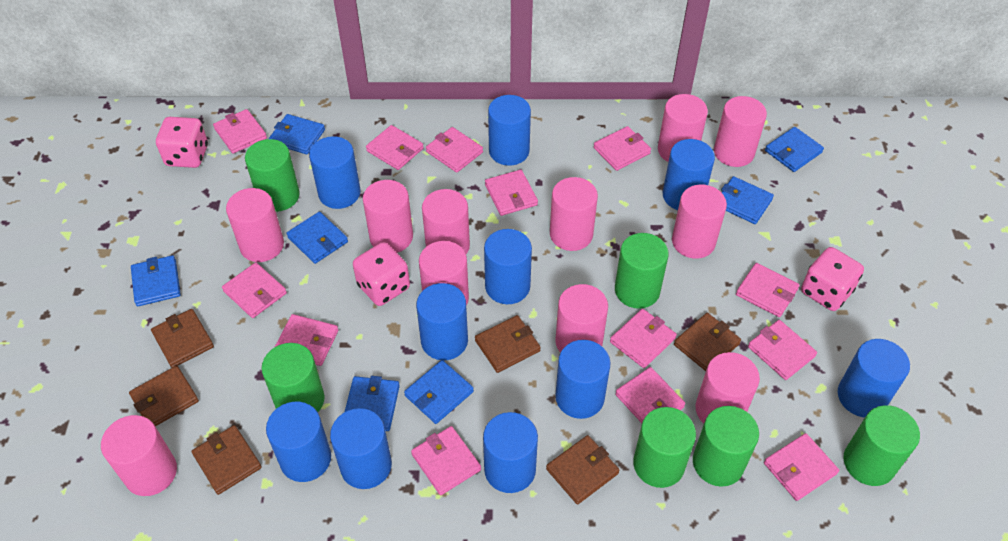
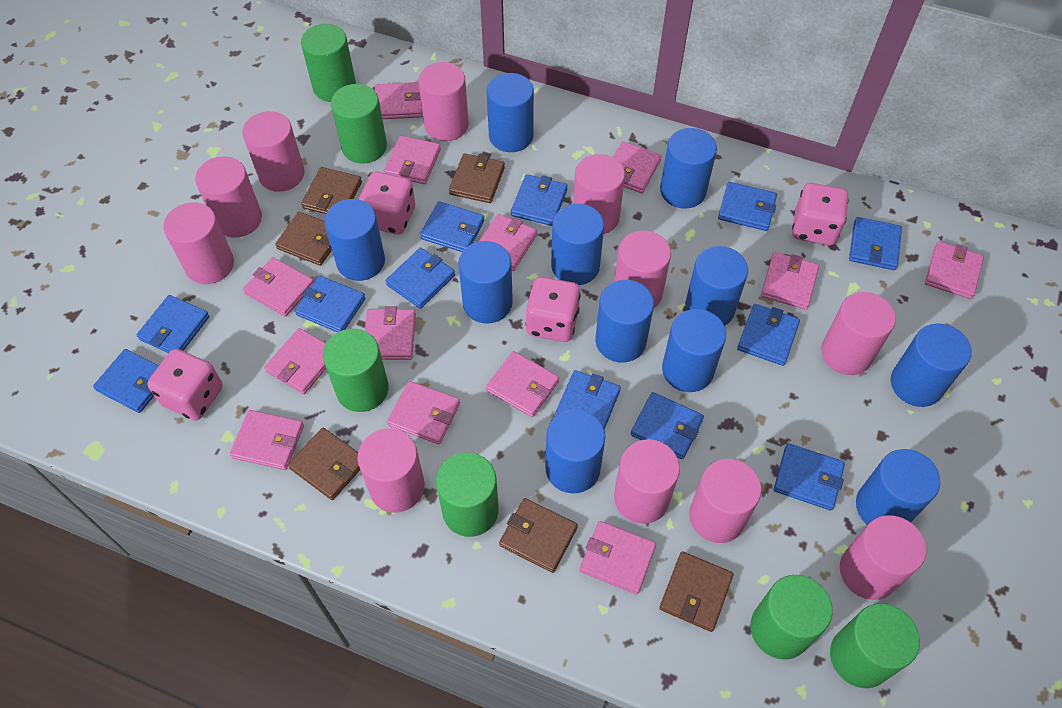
blue cylinder: [266,402,331,482] [309,136,361,209] [330,408,392,489] [416,283,468,360] [483,412,538,493] [484,229,532,304] [488,95,531,166] [555,340,611,419] [663,139,715,210] [838,339,910,418] = 10 -> [324,199,385,281] [458,241,513,324] [487,73,534,152] [545,409,605,494] [551,204,604,285] [596,280,654,363] [660,128,717,208] [662,309,726,392] [685,246,748,326] [856,449,941,525] [891,324,972,407] = 11
blue wallet: [131,255,181,306] [269,114,325,155] [287,212,348,264] [345,376,400,431] [404,360,474,424] [721,176,774,224] [765,127,824,172] = 7 -> [93,349,159,413] [137,295,210,353] [295,276,365,332] [386,248,455,309] [420,201,485,252] [511,174,568,226] [554,370,621,430] [631,392,704,459] [718,182,777,231] [737,304,800,366] [774,443,845,511] [849,217,902,270] = 12
pink dice: [156,117,208,168] [353,242,410,306] [801,247,864,311] = 3 -> [147,349,223,420] [359,171,415,235] [526,277,581,342] [792,183,849,245] = 4

